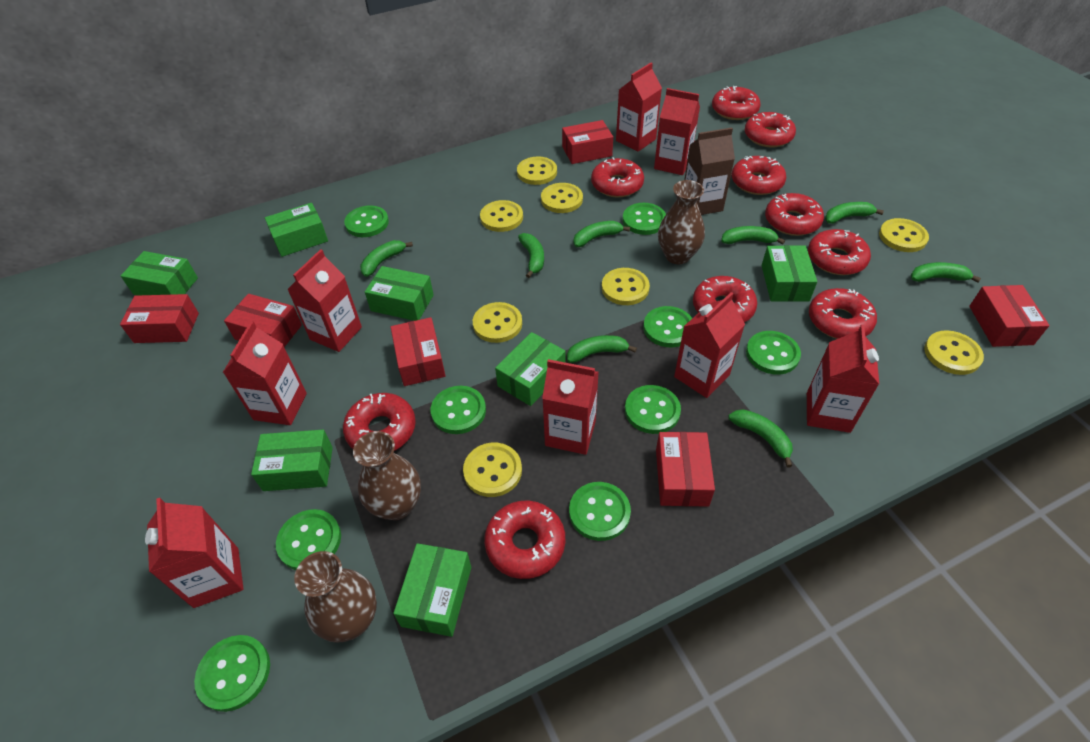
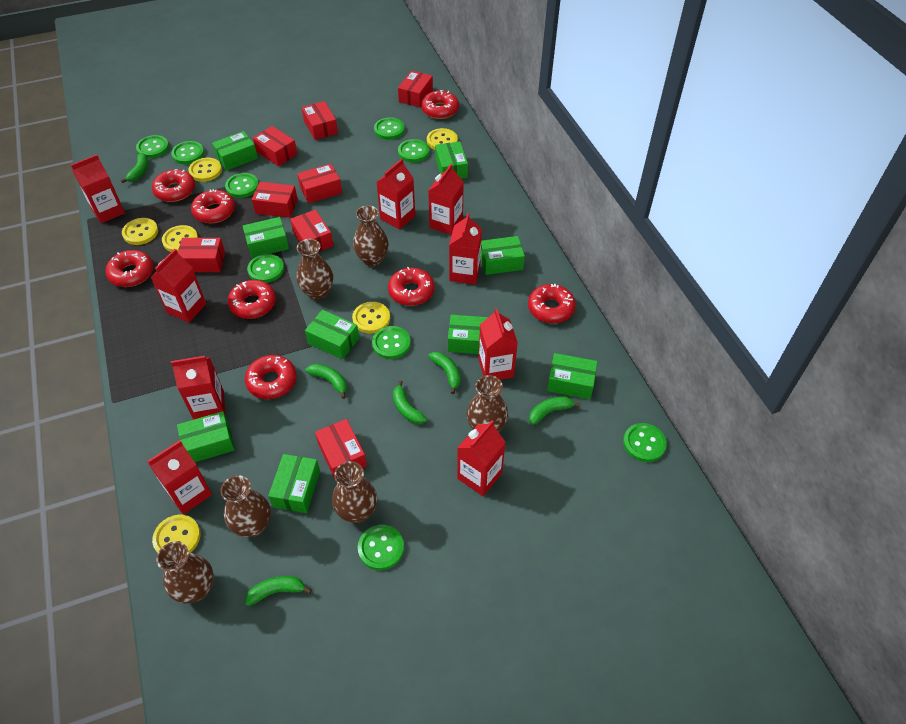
brown carton: [684,128,735,215] = 1 -> none = 0
brown vase: [294,551,377,643] [353,431,421,520] [658,180,705,264] = 3 -> [156,541,214,604] [220,475,271,537] [296,239,333,300] [332,461,377,523] [353,205,388,266] [466,375,508,432] = 6
green banana: [360,240,413,277] [518,233,544,278] [567,335,637,363] [573,221,630,247] [721,226,785,244] [728,409,793,467] [825,202,884,224] [911,262,981,282] = 8 -> [121,153,148,183] [245,576,312,606] [305,364,347,399] [393,380,427,424] [428,352,461,394] [529,396,581,425] = 6
green box: [121,251,198,296] [251,430,333,491] [265,203,328,257] [365,266,434,321] [393,543,471,637] [495,332,566,406] [762,245,817,302] = 7 -> [177,411,235,462] [212,131,258,171] [243,217,289,258] [268,454,320,513] [305,310,359,359] [435,141,468,179] [448,315,488,354] [481,236,525,275] [547,353,598,399] = 9
red box: [120,294,199,343] [224,294,302,347] [391,317,446,386] [562,120,613,164] [656,432,715,507] [969,285,1050,347] = 6 -> [178,238,225,272] [252,182,298,218] [253,126,297,166] [290,209,333,252] [297,164,342,203] [302,101,338,140] [315,419,367,479] [398,70,433,107] = 8
red carton: [145,498,244,608] [223,321,307,425] [287,249,362,352] [542,359,599,455] [616,62,662,152] [654,88,700,175] [674,292,745,398] [807,325,879,433] = 8 -> [71,154,125,223] [148,440,212,514] [150,249,206,323] [171,356,225,420] [377,159,415,230] [428,164,463,235] [449,213,482,285] [457,420,506,496] [479,308,518,380] = 9
red donut: [343,393,416,451] [484,501,565,579] [591,157,644,197] [693,276,757,323] [712,86,760,120] [731,156,786,195] [745,112,796,147] [765,193,824,236] [808,229,871,275] [809,288,877,339] = 10 -> [105,250,153,287] [152,169,195,202] [191,189,235,223] [228,280,276,319] [245,355,297,399] [388,267,434,306] [421,90,459,119] [528,284,576,323] = 8
yellow button: [463,443,522,497] [473,302,522,343] [480,200,523,232] [517,156,557,185] [541,183,583,213] [602,268,650,305] [879,218,929,252] [924,330,984,375] = 8 -> [122,218,158,245] [152,515,200,553] [162,225,198,252] [188,158,222,182] [352,302,390,334] [427,128,458,150] = 6

